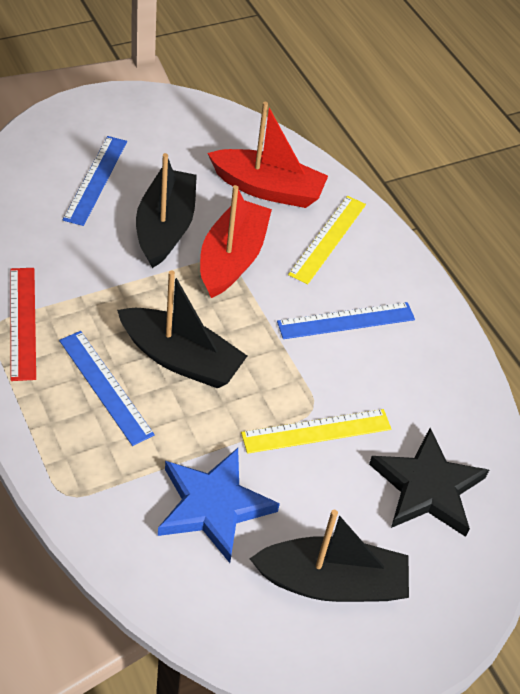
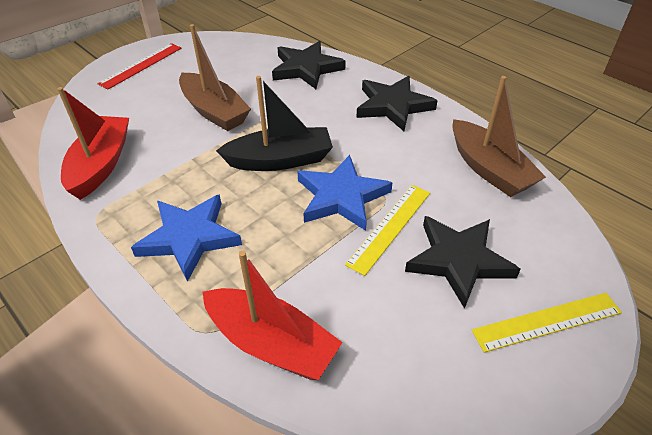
black boat: [117,270,247,388] [136,153,197,268] [250,510,409,602] = 3 -> [216,76,333,171] = 1
black star: [369,428,489,537] = 1 -> [272,41,346,89] [356,76,438,131] [405,216,521,309] = 3
blue ruler: [59,331,155,446] [63,136,127,226] [277,302,415,339] = 3 -> none = 0
blue star: [158,448,280,563] = 1 -> [131,194,242,282] [297,155,392,231] = 2
brown boat: none = 0 -> [179,24,251,131] [452,76,546,197] = 2

